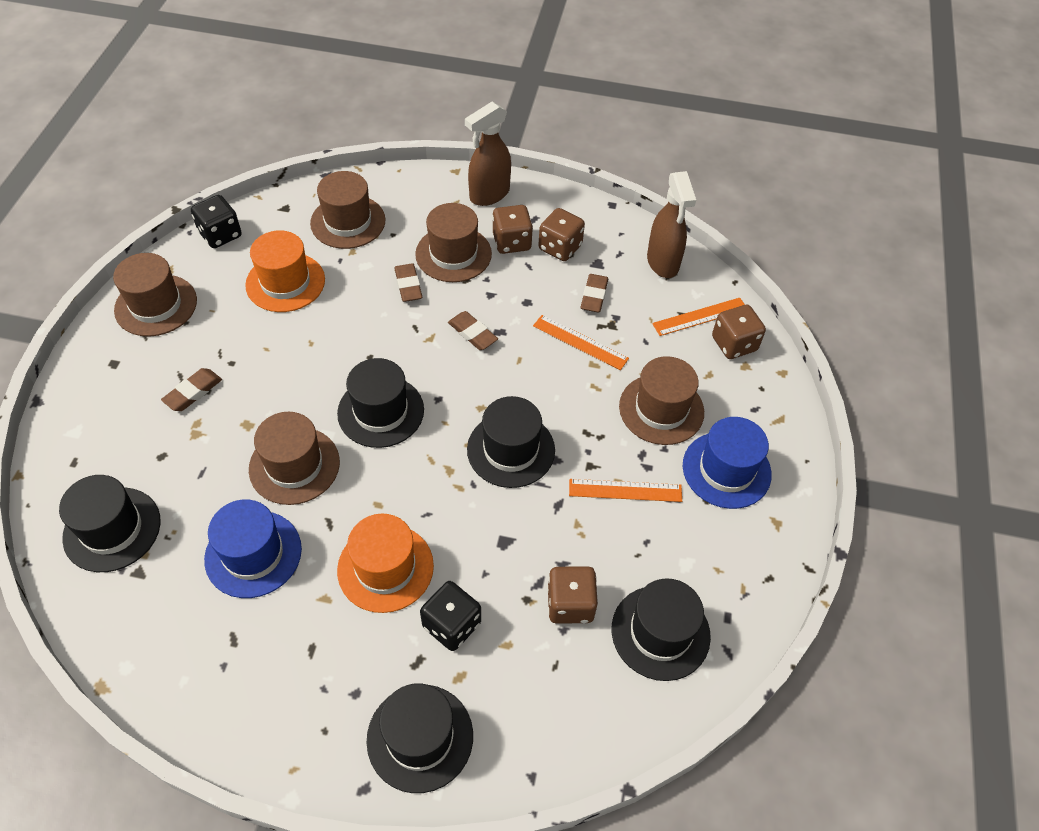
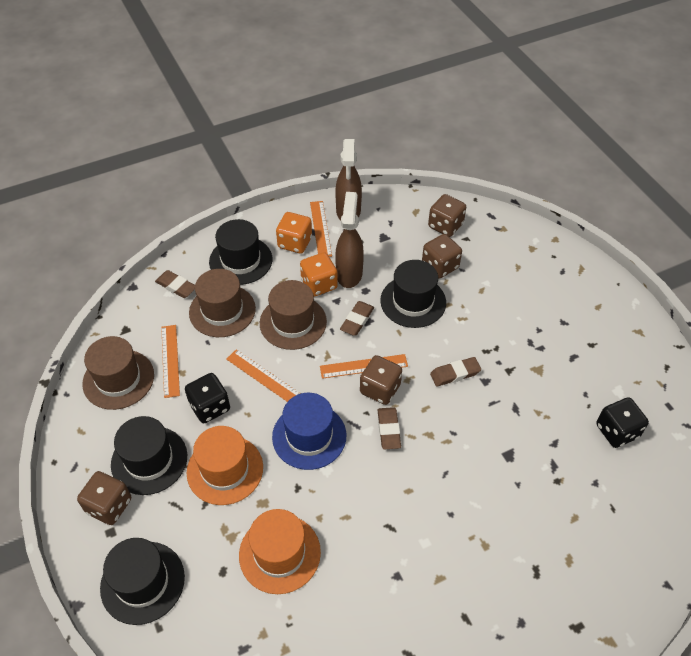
black hat: [59,475,160,572] [337,358,424,448] [367,683,473,793] [467,396,555,488] [612,578,711,681] = 5 -> [100,538,185,625] [111,416,187,495] [209,219,272,285] [380,260,446,328] = 4
blue hat: [204,499,302,598] [683,417,772,509] = 2 -> [272,393,346,470] = 1
brown hat: [113,253,197,336] [249,412,340,505] [310,171,386,249] [415,203,492,282] [619,356,704,445] = 5 -> [82,336,154,410] [189,269,256,337] [260,280,327,350] = 3
orange dice: none = 0 -> [276,212,312,254] [300,252,338,297] = 2
orange ruler: [533,315,629,370] [569,479,682,502] [652,298,745,336] = 3 -> [161,325,180,398] [226,349,301,402] [310,201,332,257] [320,354,408,379] = 4

